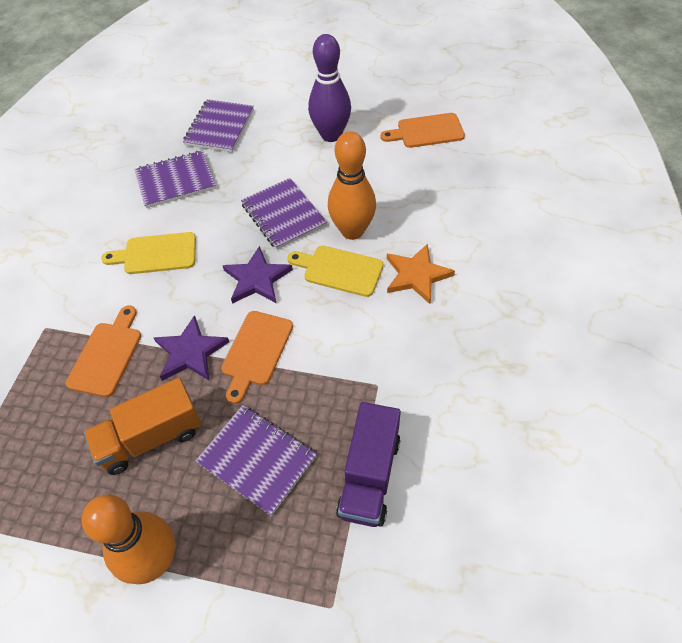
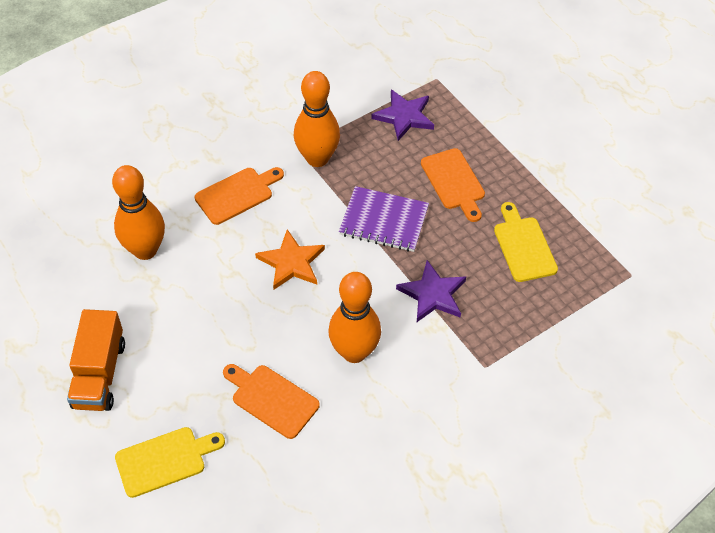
orange bowling pin: [82,494,175,584] [328,131,376,240] = 2 -> [112,165,165,260] [294,71,340,167] [328,272,381,363] = 3
purple bowling pin: [308,34,351,142] = 1 -> none = 0
purple notebook: [135,150,216,208] [183,99,254,152] [195,405,316,516] [241,178,327,250] = 4 -> [339,186,429,252] = 1
purple truck: [336,402,401,527] = 1 -> none = 0

